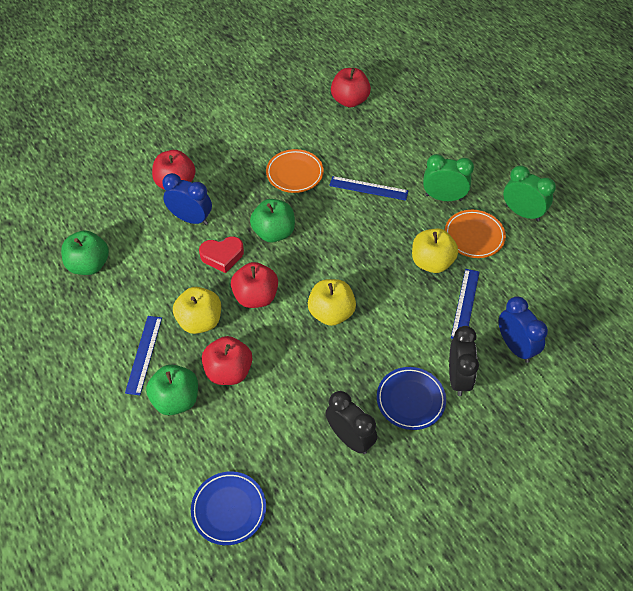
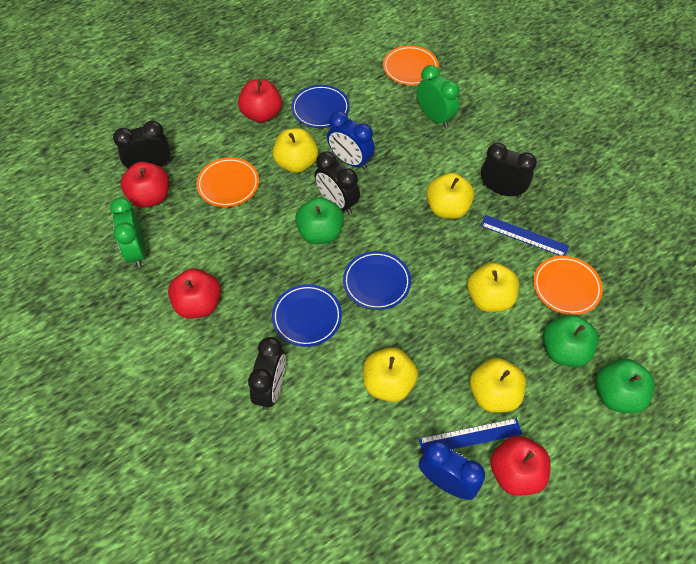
black clock: [325,391,377,454] [449,326,479,396] = 2 -> [113,120,170,169] [248,337,286,410] [314,152,360,214] [481,143,537,198] = 4
blue plate: [191,472,266,545] [377,367,446,430] = 2 -> [272,284,342,347] [291,85,350,128] [343,251,411,310] = 3
blue ruler: [125,316,162,395] [329,176,409,201] [451,269,479,339] = 3 -> [419,418,522,454] [481,215,569,256] = 2
orange plate: [266,149,324,193] [445,210,506,258] = 2 -> [196,157,259,207] [383,45,439,85] [533,256,603,315] = 3
red heart: [199,236,244,273] = 1 -> none = 0
yellow apple: [173,287,221,334] [308,279,356,326] [412,228,458,273] = 3 -> [272,128,318,173] [363,347,418,402] [426,173,474,219] [467,262,519,312] [470,358,526,413] = 5

